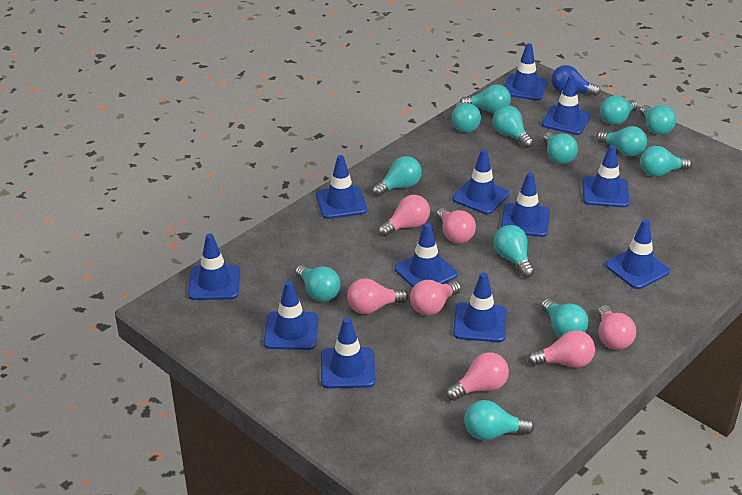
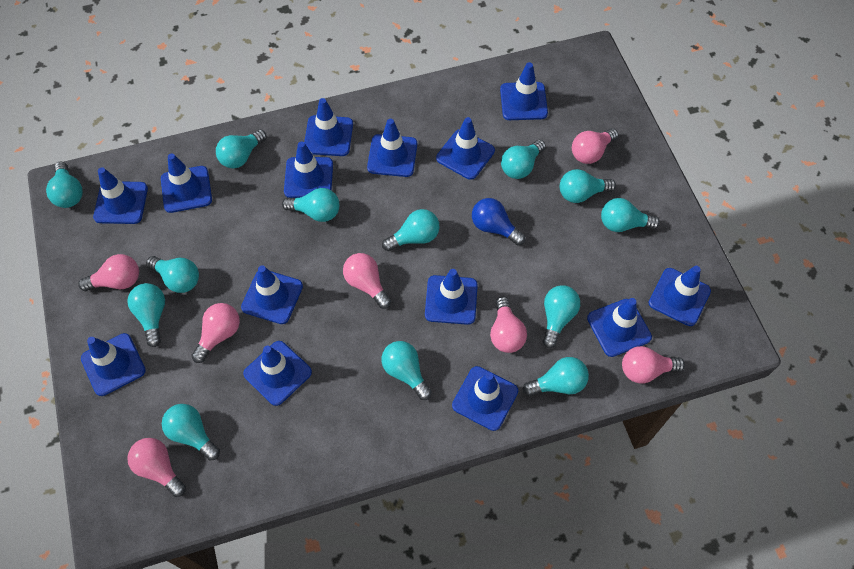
blue traffic cone: [188,233,241,300] [264,281,319,350] [316,155,367,219] [321,317,375,389] [394,223,457,287] [452,149,509,214] [453,273,507,342] [501,172,550,237] [504,43,548,101] [542,75,591,135] [583,145,629,207] [605,219,670,289] = 12 -> [81,333,146,396] [93,167,148,224] [161,153,212,213] [241,265,303,324] [243,341,312,406] [284,141,333,198] [304,98,353,156] [367,119,417,177] [425,269,478,325] [436,117,495,180] [452,366,518,431] [500,62,548,120] [587,298,652,357] [648,266,711,326] = 14

